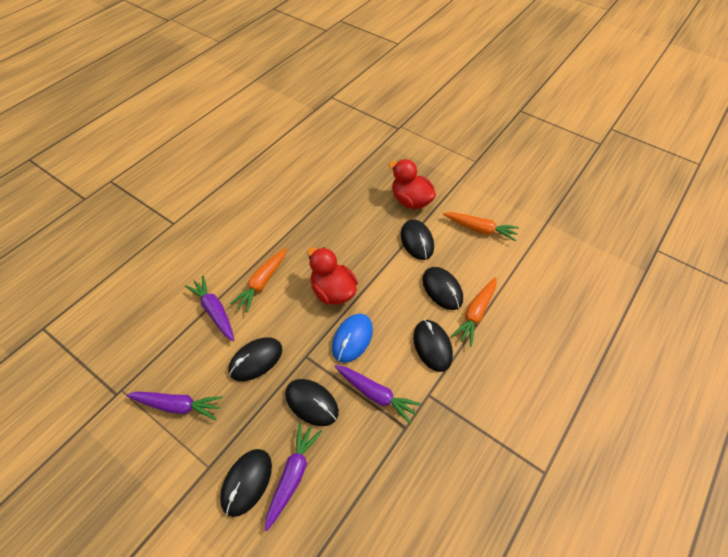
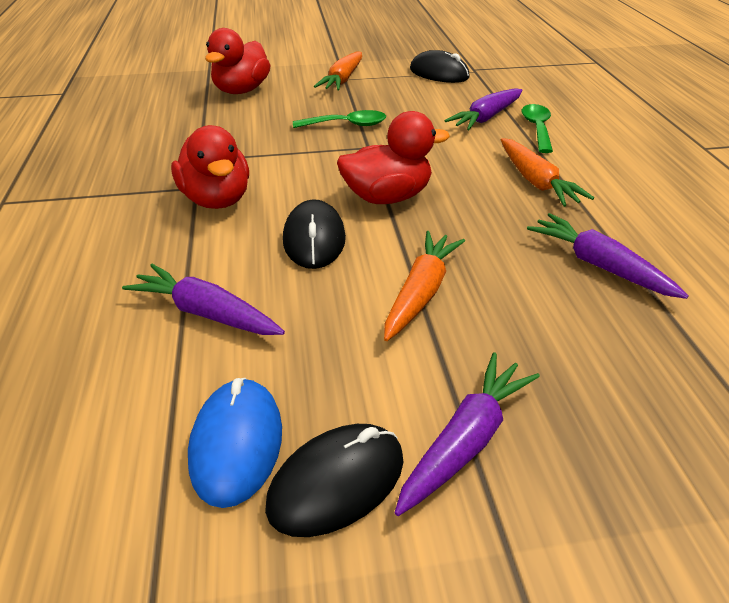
black mouse: [220,449,272,517] [229,338,282,381] [285,379,339,426] [401,219,434,260] [413,320,453,372] [422,267,463,310] = 6 -> [265,424,403,537] [283,199,346,269] [410,50,470,83] = 3
green spoon: none = 0 -> [293,110,386,128] [522,104,553,153] = 2
red duck: [307,247,358,305] [389,159,436,209] = 2 -> [171,125,249,209] [205,28,271,94] [337,111,450,204] = 3

